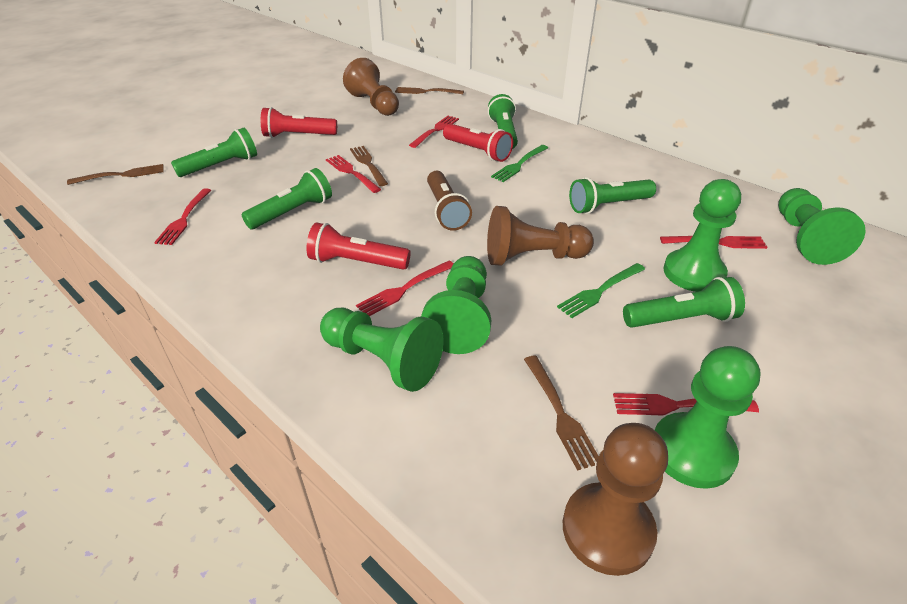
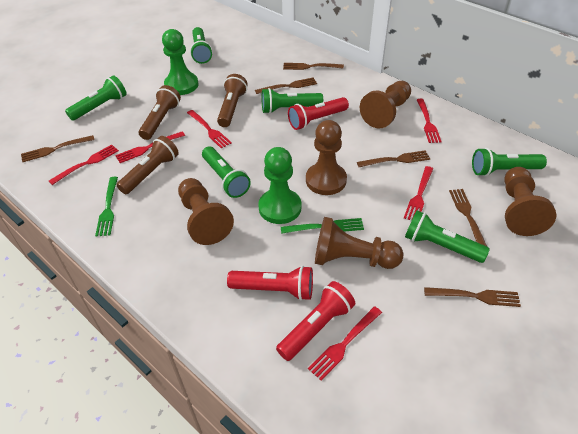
brown flashlight: [427,171,472,231] = 1 -> [117,136,179,194] [139,85,181,140] [217,74,248,127] = 3
brown fork: [67,164,164,185] [350,146,388,186] [395,87,464,94] [524,356,599,470] = 4 -> [21,135,95,162] [255,77,317,94] [283,63,344,70] [357,150,430,167] [424,287,521,307] [449,189,487,246] = 6
brown pawn: [343,58,399,116] [487,206,594,265] [563,423,668,576] = 3 -> [178,178,234,245] [306,120,347,195] [315,217,404,269] [360,81,411,128] [504,167,556,236] = 5
green flashlight: [171,128,257,177] [242,168,332,229] [488,94,518,149] [569,177,656,214] [623,277,745,328] = 5 -> [65,75,127,121] [190,27,213,64] [202,146,251,198] [262,88,323,114] [405,211,490,263] [472,148,547,176] = 6
green pawn: [320,308,443,392] [421,256,491,354] [655,346,761,489] [663,179,741,292] [778,188,866,265] = 5 -> [162,29,198,95] [258,147,302,224] = 2

